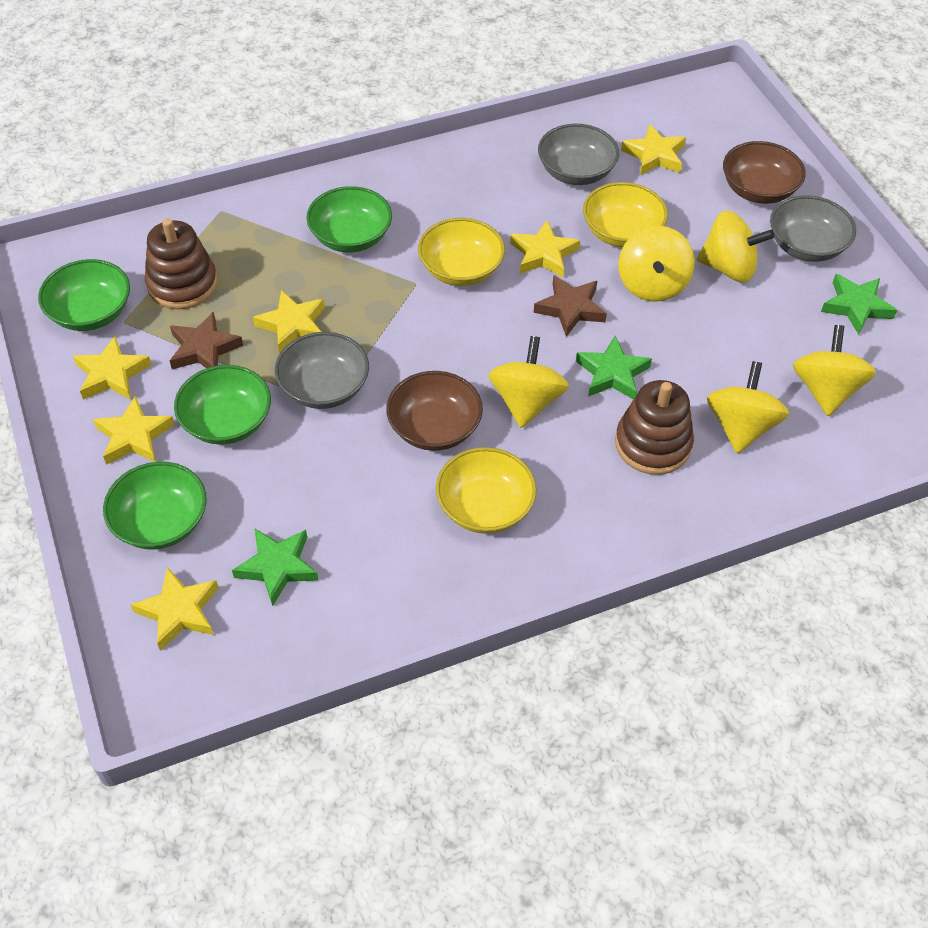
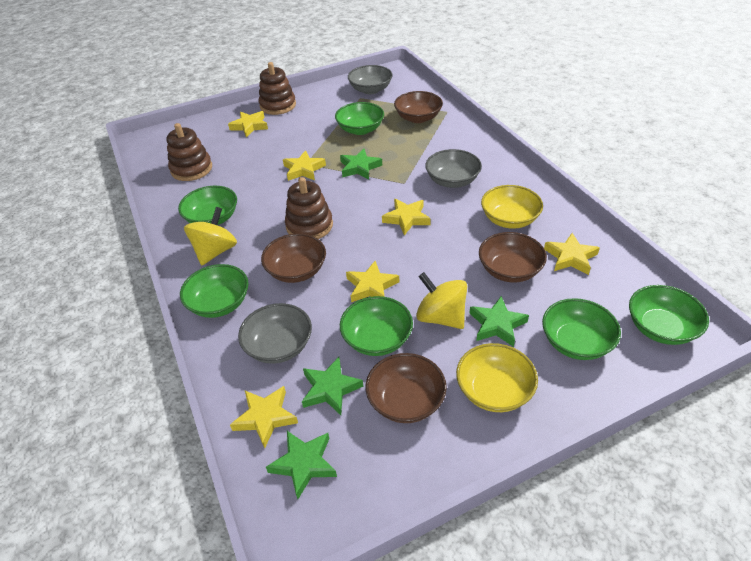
brown bowl: [386,371,483,451] [723,141,806,204] = 2 -> [261,233,326,283] [366,353,447,423] [394,91,443,123] [479,232,547,283] = 4
brown stacking toy: [145,218,217,309] [615,380,694,475] = 2 -> [166,123,212,181] [259,62,296,115] [285,177,333,239] = 3
brown star: [170,312,243,369] [534,275,607,337] = 2 -> none = 0
green bowl: [38,259,130,331] [103,462,207,550] [174,365,271,445] [306,186,392,252] = 4 -> [178,186,237,225] [180,264,249,318] [335,102,384,135] [340,296,413,356] [542,298,621,360] [629,285,709,345] = 6
green star: [232,528,318,606] [576,336,652,399] [821,274,897,335] = 3 -> [266,431,337,499] [302,357,363,415] [340,149,382,180] [469,296,529,347] = 4
yellow bowl: [418,218,505,286] [436,447,537,534] [583,182,668,248] = 3 -> [456,343,538,412] [481,185,543,229] = 2
yellow spinning top: [489,336,569,428] [619,226,694,301] [697,211,775,282] [707,361,789,453] [793,325,876,416] = 5 -> [184,207,237,265] [416,272,467,329] = 2

